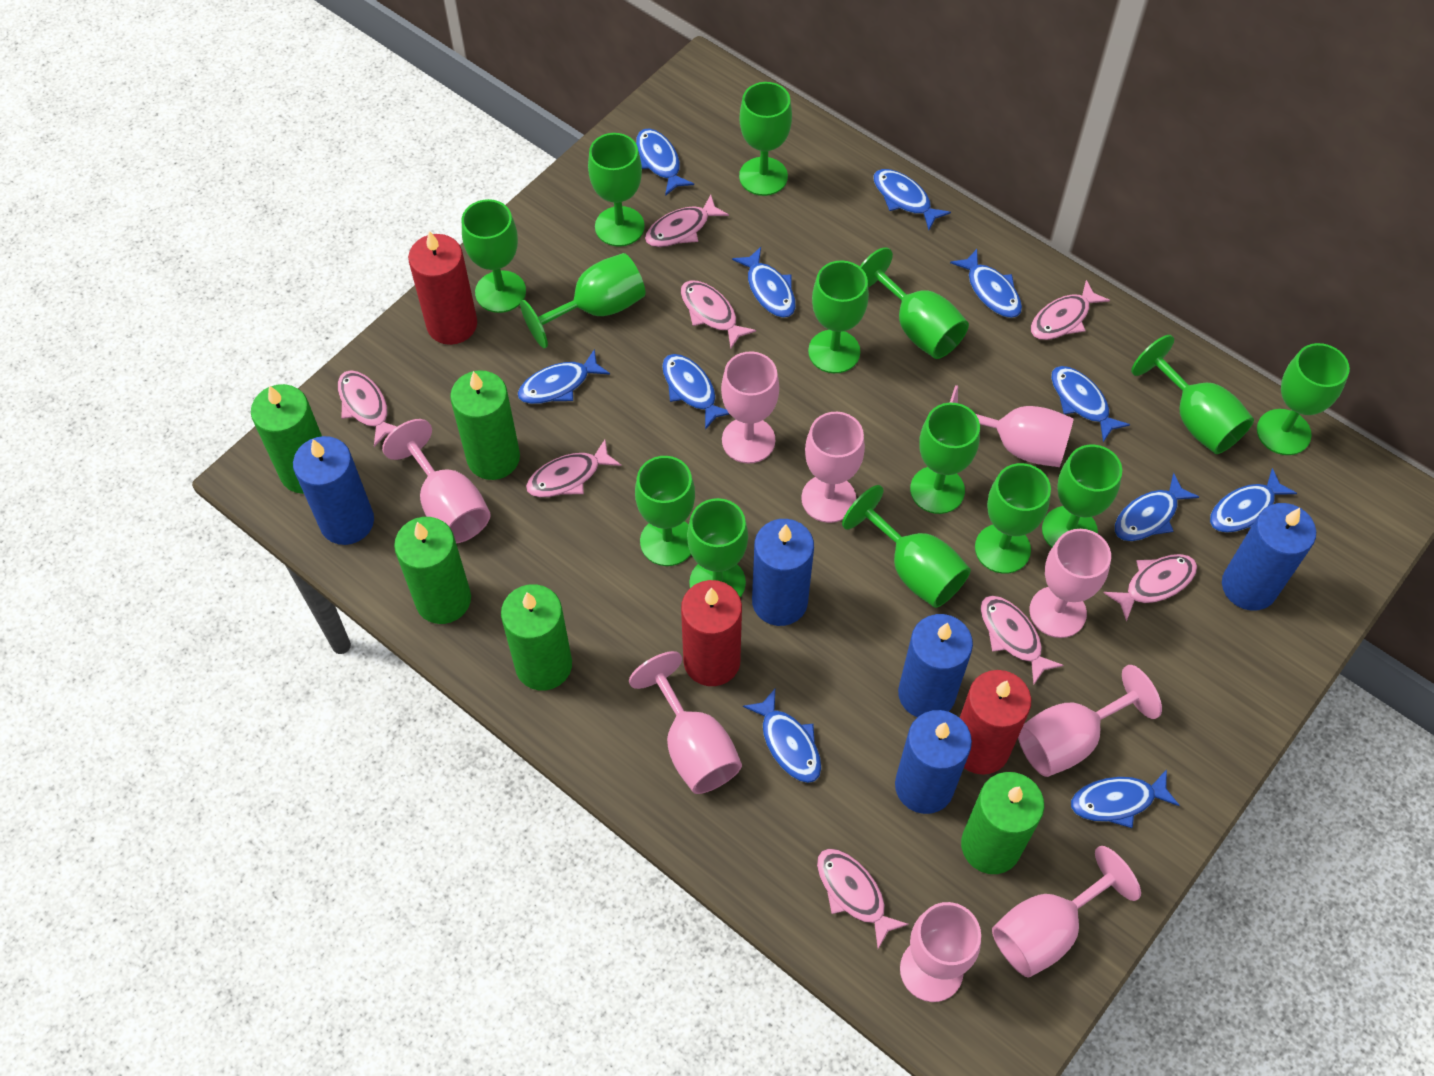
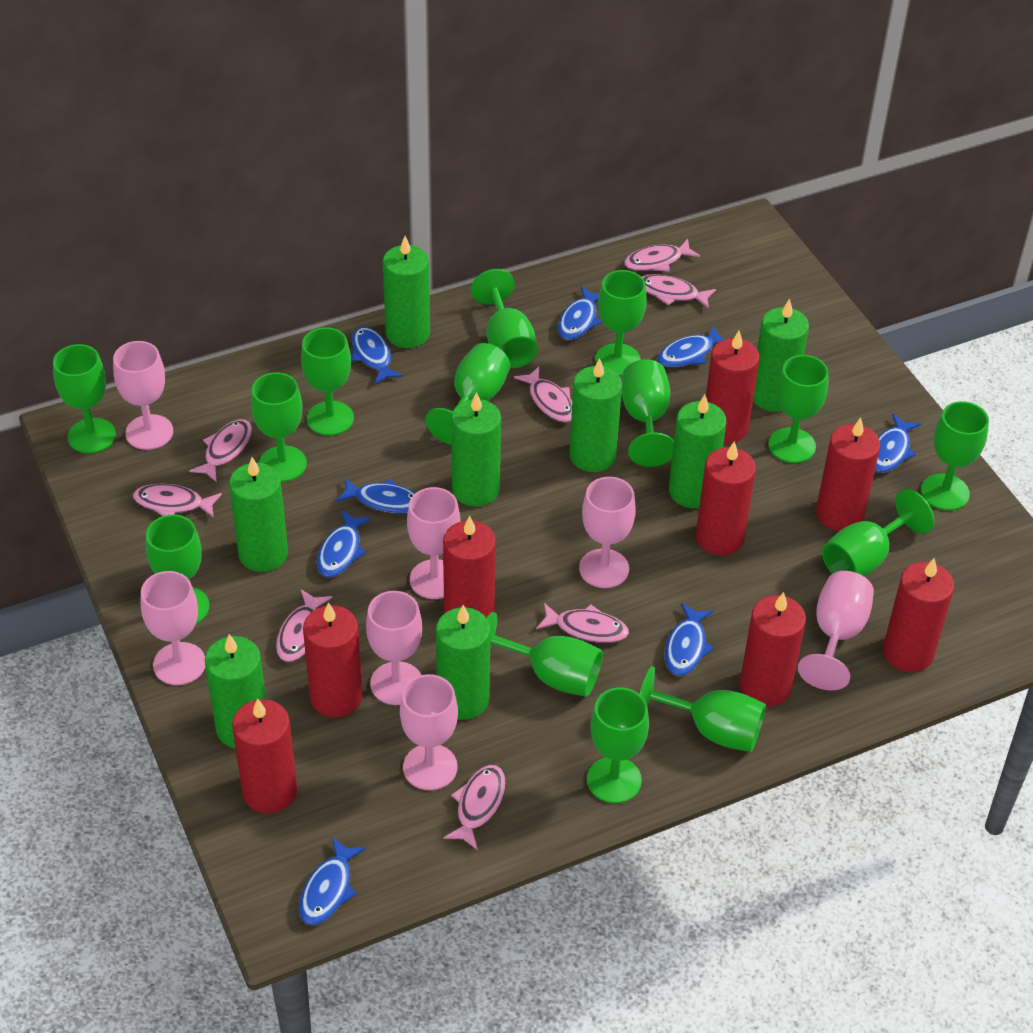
blue candle: [293,436,374,545] [752,519,814,626] [895,710,972,814] [898,614,973,717] [1222,503,1316,611] = 5 -> none = 0
blue fish: [518,349,610,404] [636,129,694,196] [662,354,729,430] [732,247,796,318] [743,689,821,783] [874,169,951,230] [950,249,1022,318] [1051,366,1130,442] [1071,769,1180,828] [1115,473,1199,541] [1210,468,1297,533] = 11 -> [299,837,366,925] [317,510,372,577] [336,478,415,513] [351,326,403,385] [558,286,602,340] [657,326,725,367] [665,603,714,676] [875,413,921,473] = 8
green candle: [251,384,322,494] [394,517,471,624] [450,370,520,480] [501,584,572,690] [961,772,1044,874] = 5 -> [205,634,266,749] [229,457,288,572] [383,236,430,348] [436,605,490,719] [452,392,501,506] [569,358,622,472] [669,395,727,508] [753,299,809,412] = 8
pink goblet: [382,419,491,543] [629,651,742,794] [721,351,779,464] [801,412,865,523] [900,902,981,1002] [950,385,1074,467] [992,846,1141,978] [1018,665,1162,777] [1029,529,1111,638] = 9 -> [113,341,173,450] [141,571,205,685] [366,591,422,705] [400,674,458,790] [407,487,461,599] [579,477,636,588] [798,571,874,690] = 7
red candle: [408,231,477,345] [681,580,742,686] [960,670,1031,775] = 3 -> [232,699,297,814] [303,602,363,718] [443,516,496,618] [696,441,756,556] [706,331,760,444] [740,592,806,707] [816,417,880,531] [883,558,954,672] = 8

